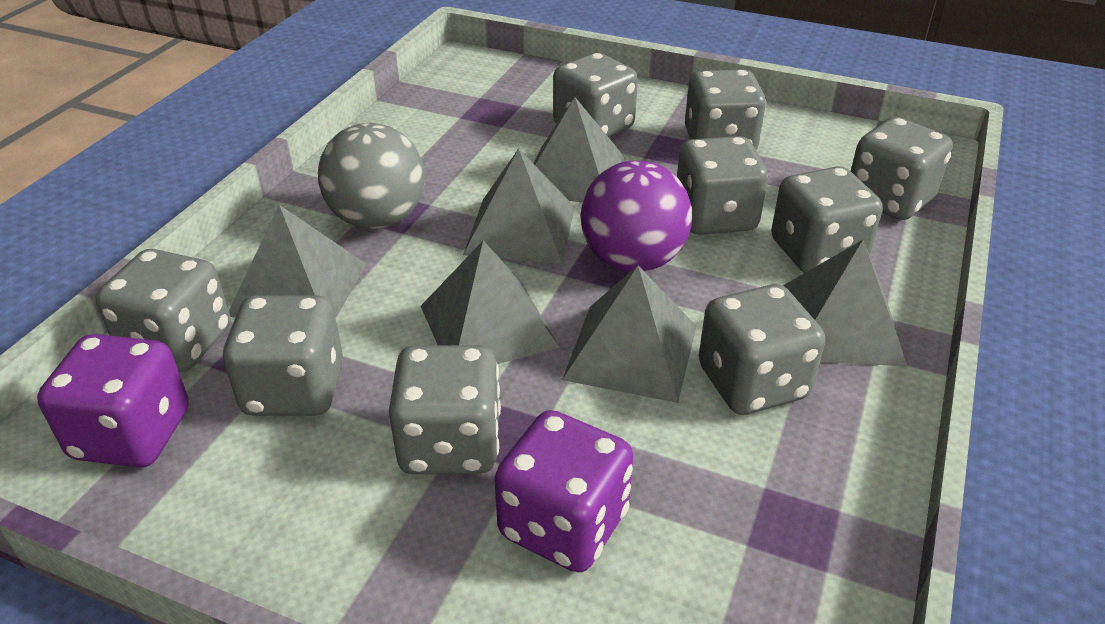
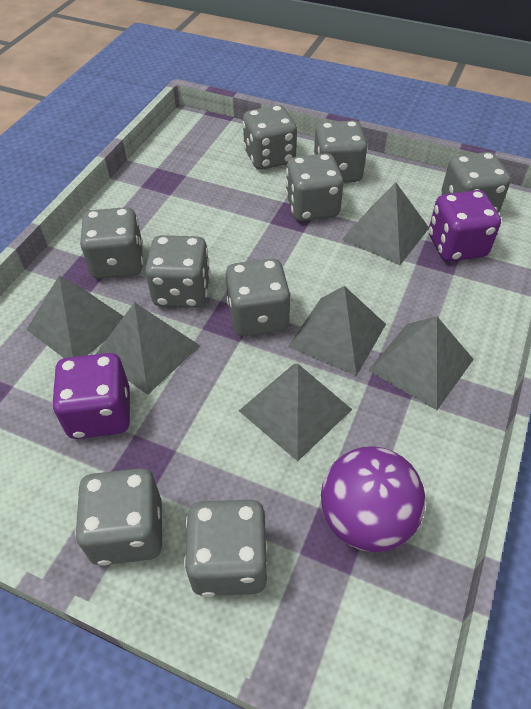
grey ball: [318,123,425,229] = 1 -> none = 0

